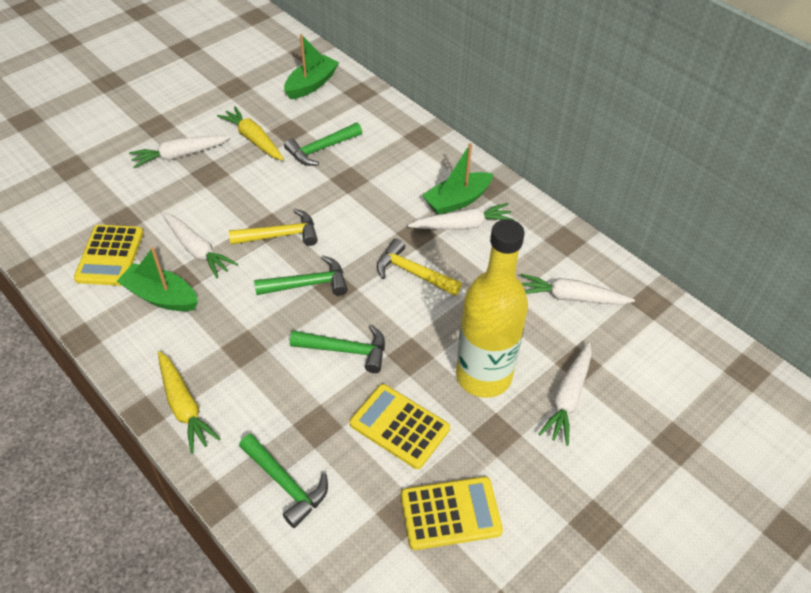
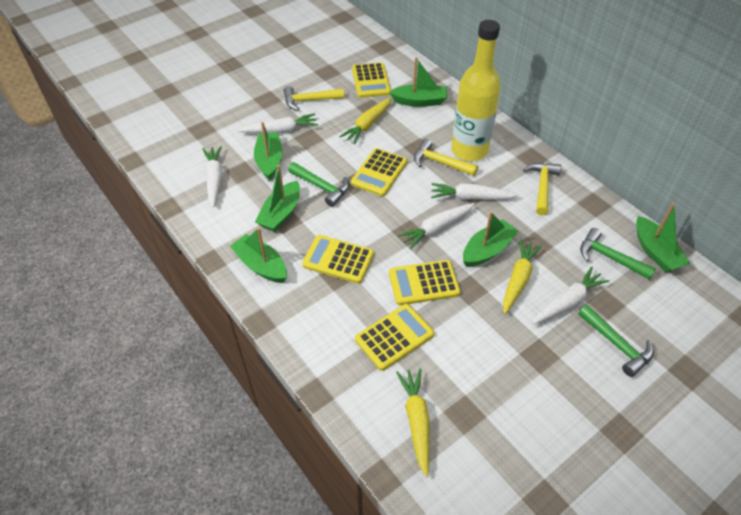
green boat: [117,247,198,311] [284,34,339,99] [422,143,493,214] = 3 -> [230,227,287,283] [254,122,283,181] [255,165,300,232] [390,57,448,107] [463,212,519,267] [636,203,690,272] = 6
green hammer: [239,434,328,528] [254,256,348,296] [284,123,362,166] [290,325,385,373] = 4 -> [288,162,349,207] [578,305,654,377] [580,228,656,280] = 3
yellow calculator: [74,225,144,286] [350,384,450,469] [401,476,503,550] = 3 -> [302,235,374,284] [351,148,407,196] [352,63,391,98] [355,304,434,371] [389,260,460,305] = 5
yellow carrot: [158,351,221,454] [217,106,284,160] = 2 -> [339,98,391,144] [396,369,430,477] [503,239,542,314] = 3
yellow hammer: [229,209,318,246] [377,238,462,296] = 2 -> [284,86,344,111] [414,139,478,176] [523,162,562,215] = 3

